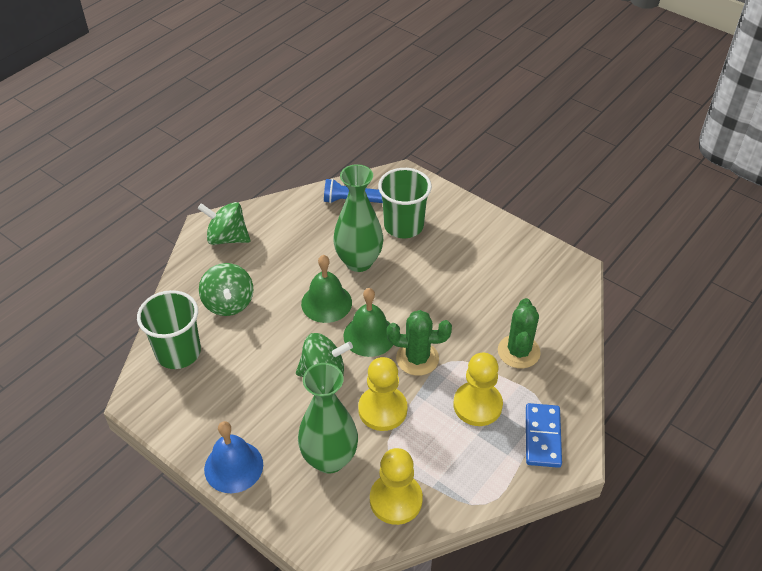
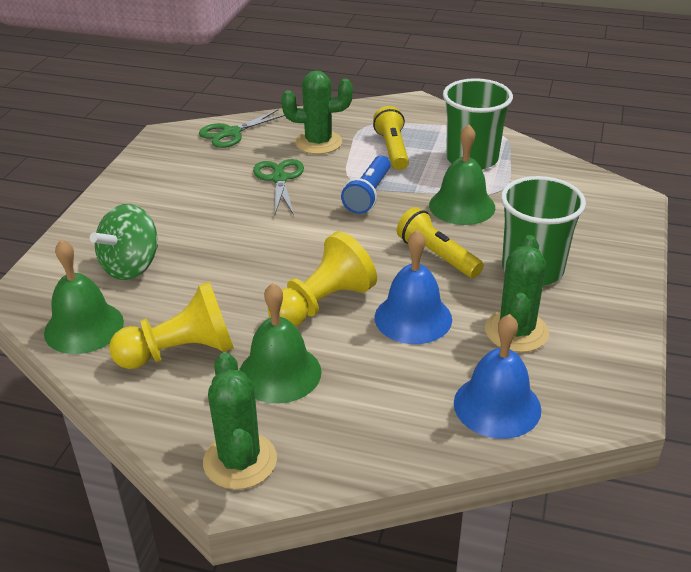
blue bell: [204,421,263,493] = 1 -> [375,230,452,344] [454,314,541,439] = 2
blue domino: [526,403,562,468] = 1 -> none = 0
green bell: [301,255,352,323] [343,288,393,357] = 2 -> [44,239,124,354] [239,283,321,403] [429,124,495,225] = 3
green cactus: [387,310,452,376] [498,298,541,368] = 2 -> [203,352,277,490] [281,70,353,154] [485,235,549,352] = 3
green scissors: none = 0 -> [199,109,285,148] [253,159,304,215] = 2
green spinning top: [197,202,250,245] [199,263,253,316] [296,333,353,377] = 3 -> [90,204,158,280] = 1
green vase: [298,363,358,474] [333,164,383,272] = 2 -> none = 0
yellow flashlight: none = 0 -> [373,106,409,170] [397,207,484,278] = 2
yellow pawn: [358,357,407,431] [370,448,423,525] [453,353,503,426] = 3 -> [109,281,234,369] [268,231,377,327] = 2

